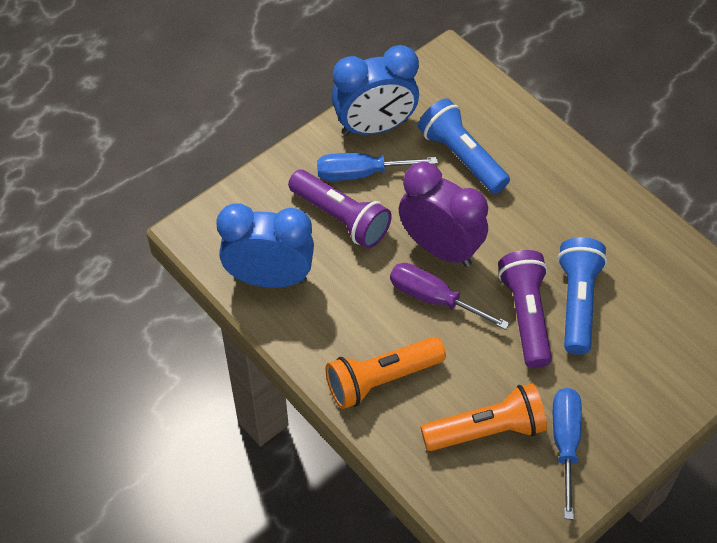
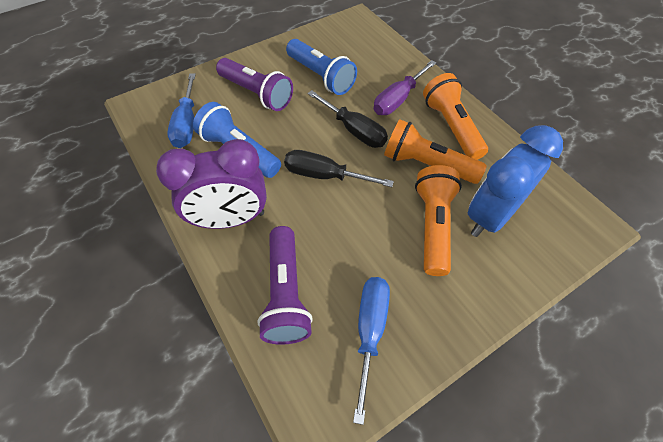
black screwdriver: none = 0 -> [284,150,394,187] [307,90,388,148] = 2
blue clock: [217,203,314,288] [332,45,419,136] = 2 -> [468,125,563,237] = 1
orange flashlight: [326,337,446,409] [421,383,547,451] = 2 -> [384,119,487,184] [415,165,462,276] [423,73,488,160] = 3

